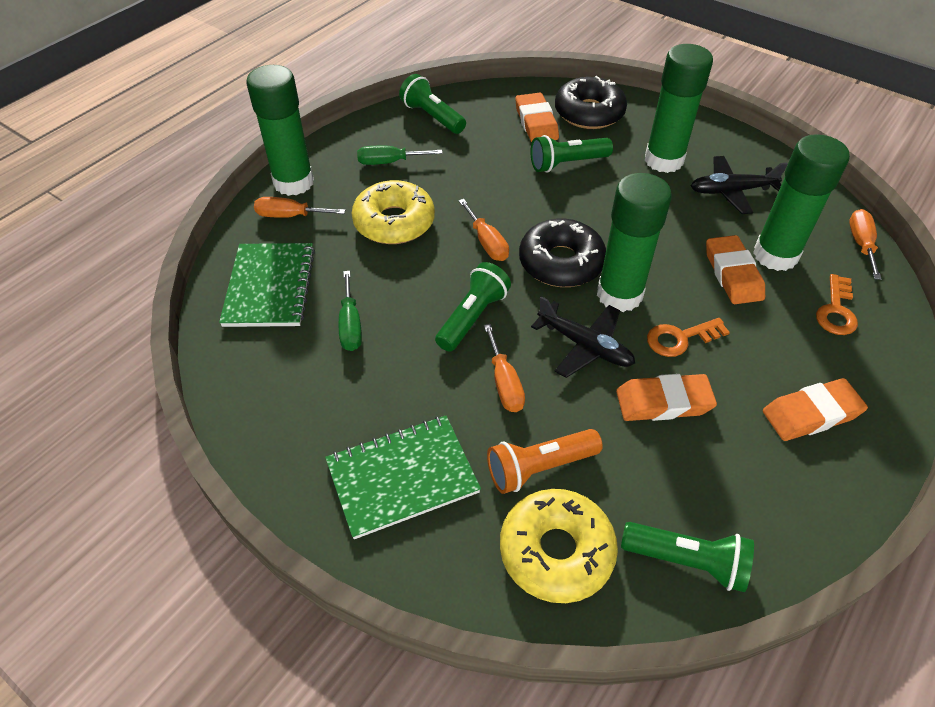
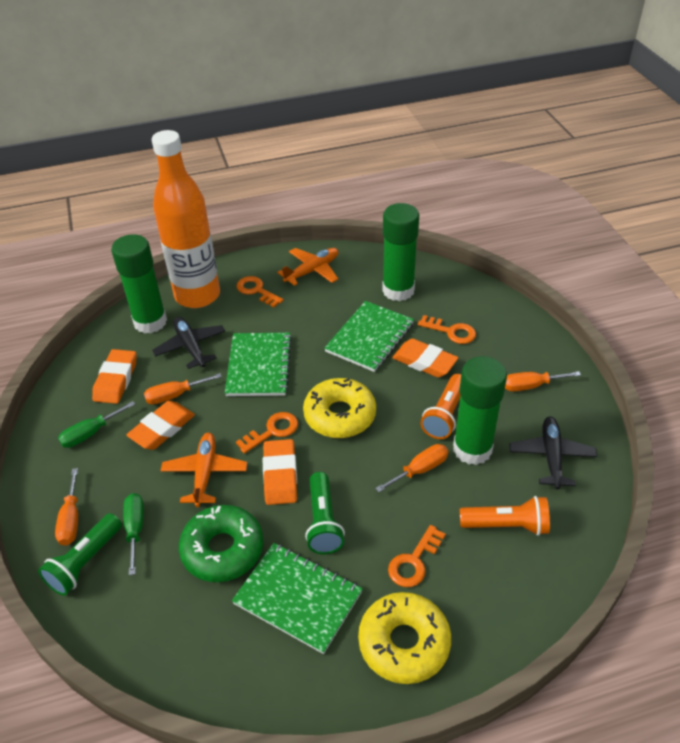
black donut: [519,218,606,287] [555,76,627,129] = 2 -> none = 0
green donut: none = 0 -> [179,505,264,582] = 1
green flashlight: [399,74,466,134] [435,262,511,352] [530,135,613,173] [621,522,754,592] = 4 -> [38,513,122,596] [305,472,345,554] = 2
green glue stick: [246,65,314,196] [597,173,672,312] [645,44,713,173] [753,134,850,271] = 4 -> [111,234,167,334] [382,203,419,301] [453,356,507,465] = 3
green notebook: [219,243,315,327] [325,416,481,539] = 2 -> [225,333,292,396] [232,543,363,654] [324,301,414,372] = 3
orange bottle: none = 0 -> [152,130,220,308] = 1
orange flashlight: [487,429,603,494] = 1 -> [420,374,461,439] [460,496,550,536] = 2
orange key: [647,318,730,357] [816,274,858,335] = 2 -> [236,276,284,308] [236,412,298,454] [388,525,446,587] [418,315,476,344] = 4
orange plane: none = 0 -> [160,432,247,507] [277,248,338,286] = 2

